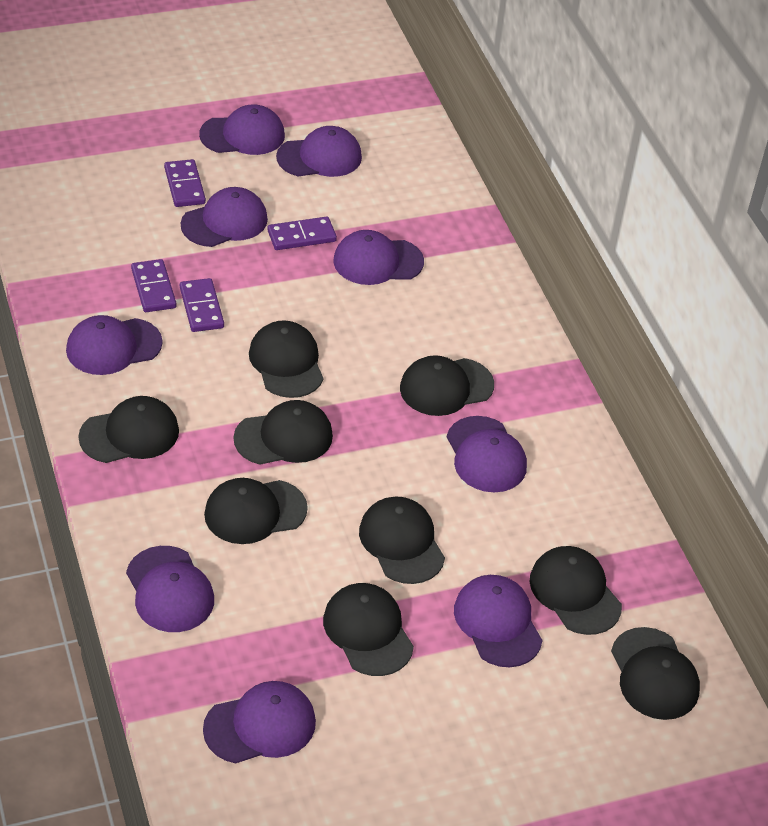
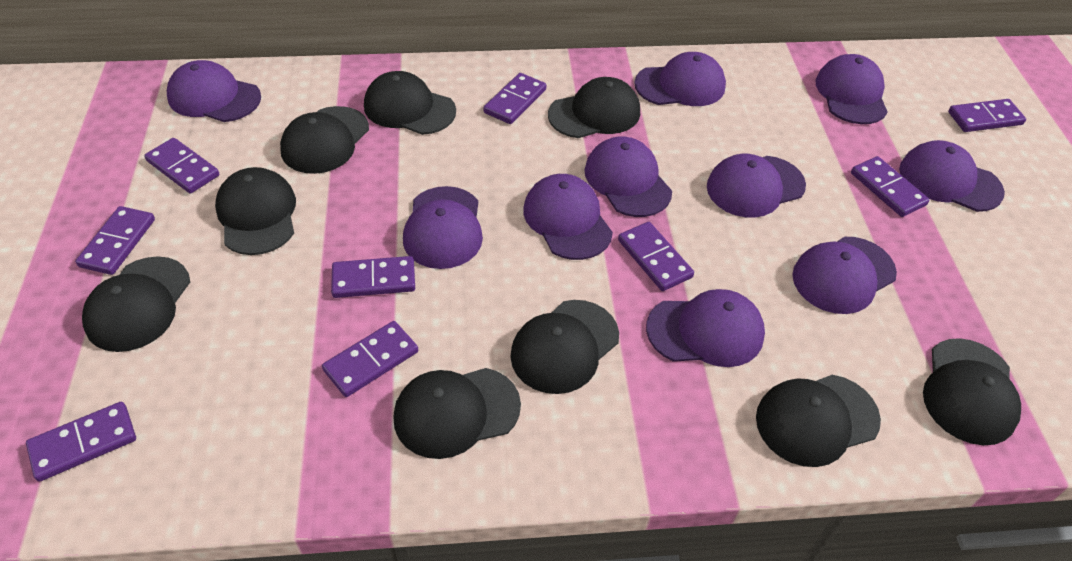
purple cap: [66,315,163,375] [126,546,214,632] [181,187,268,247] [199,104,285,155] [203,681,316,763] [276,126,362,177] [333,230,424,285] [447,416,527,492] [454,575,543,667] = 9 -> [167,60,261,122] [403,186,483,269] [523,174,613,260] [584,137,672,217] [634,52,726,106] [646,289,765,367] [707,154,806,218] [792,237,897,314] [815,54,888,124] [899,140,1005,212] = 10
purple domino: [131,259,176,312] [164,159,206,207] [180,278,224,332] [267,217,337,250] = 4 -> [26,402,136,482] [75,206,155,275] [144,138,219,194] [322,321,418,397] [331,256,415,298] [483,73,546,124] [618,222,694,291] [851,156,929,217] [948,99,1026,132] = 9

